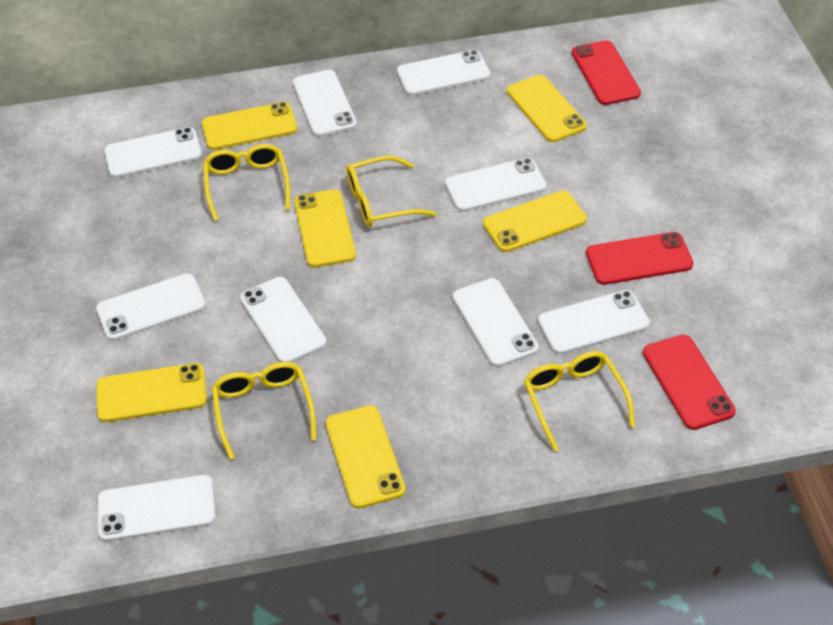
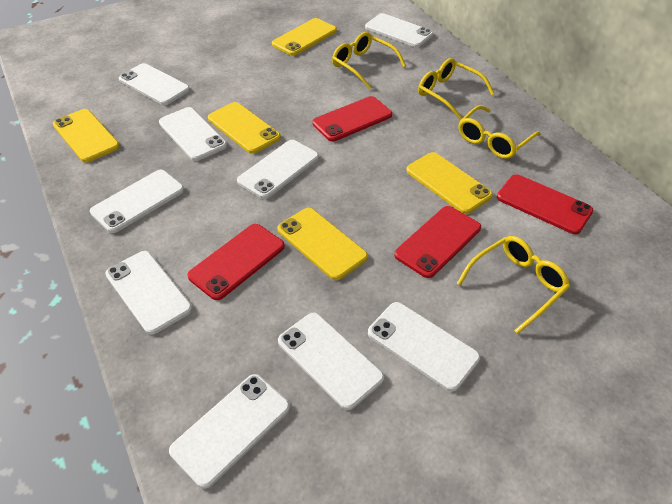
red phone: [572,40,641,105] [586,232,693,285] [643,334,736,430] = 3 -> [187,224,285,300] [312,96,392,141] [394,206,481,278] [497,174,593,234] = 4
yellow phone: [96,363,207,422] [202,102,297,150] [294,189,356,268] [326,405,406,509] [483,191,587,252] [507,75,587,142] = 6 -> [53,109,120,162] [208,102,281,154] [272,18,337,56] [277,208,368,280] [406,152,493,214] = 5

